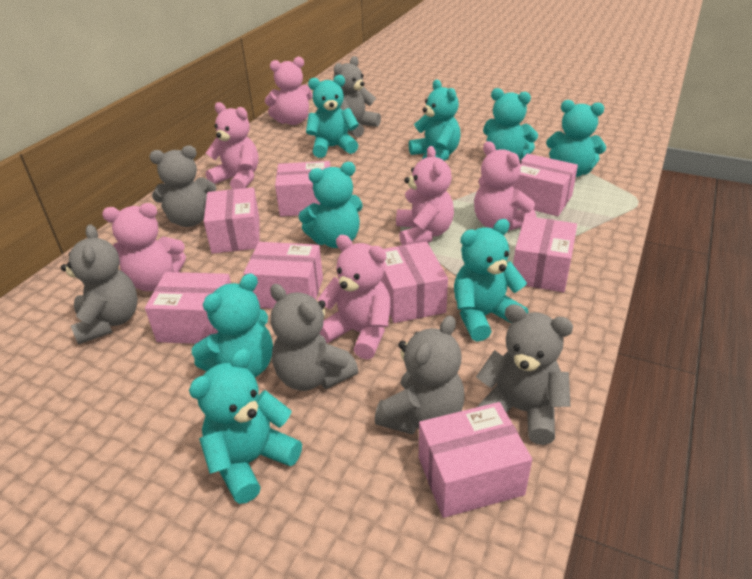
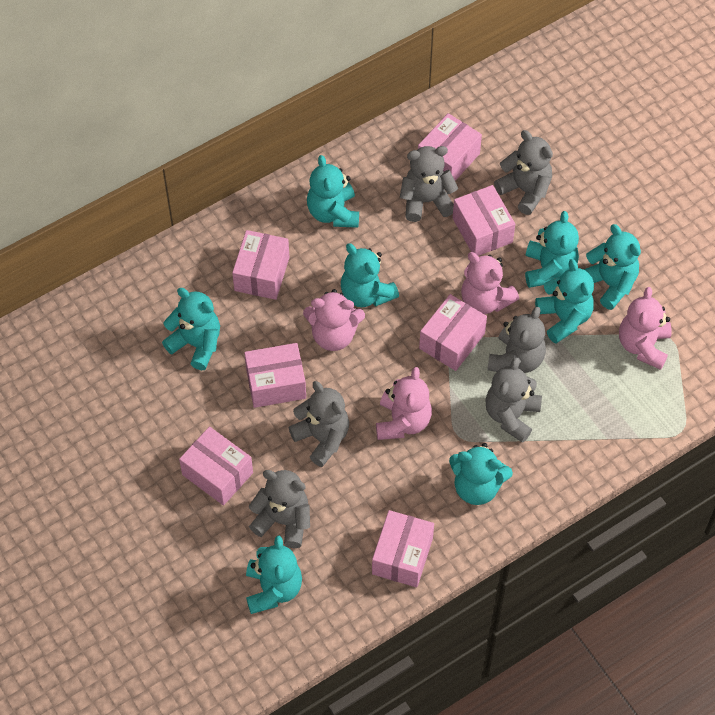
pink box: [145,272,231,344] [204,187,260,254] [243,242,323,309] [275,161,330,216] [380,241,448,323] [419,402,532,518] [512,154,578,216] [513,216,577,292] = 8 -> [179,427,253,506] [232,230,290,300] [244,343,306,408] [372,510,434,587] [418,113,482,181] [419,294,487,371] [453,185,515,256] = 7
pink teddy bear: [102,203,186,291] [206,102,259,189] [265,57,313,125] [318,235,391,360] [396,146,454,245] [474,141,536,231] = 6 -> [303,289,365,351] [376,367,432,440] [461,252,519,314] [619,287,672,370] = 4

